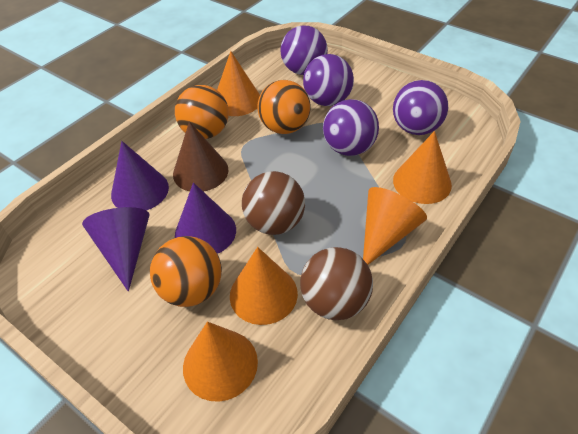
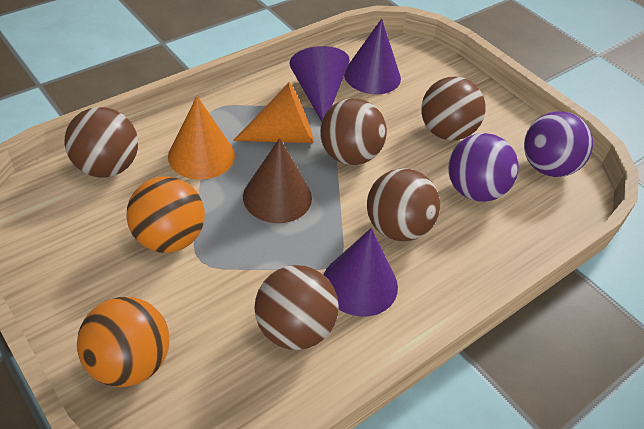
brown ball: [242,171,305,235] [300,247,373,320] = 2 -> [65,107,138,178] [254,265,339,350] [320,98,387,165] [367,168,440,241] [421,77,486,140] = 5
orange ball: [150,236,222,307] [175,85,229,139] [257,80,311,134] = 3 -> [77,297,169,387] [127,176,205,253] = 2
orange cone: [183,322,258,402] [217,51,260,116] [230,247,298,325] [363,187,427,265] [393,131,452,204] = 5 -> [168,96,235,180] [233,82,314,143] = 2
purple ball: [280,25,328,75] [303,54,354,106] [323,99,379,156] [393,80,448,135] = 4 -> [448,133,519,202] [524,111,593,177] = 2

